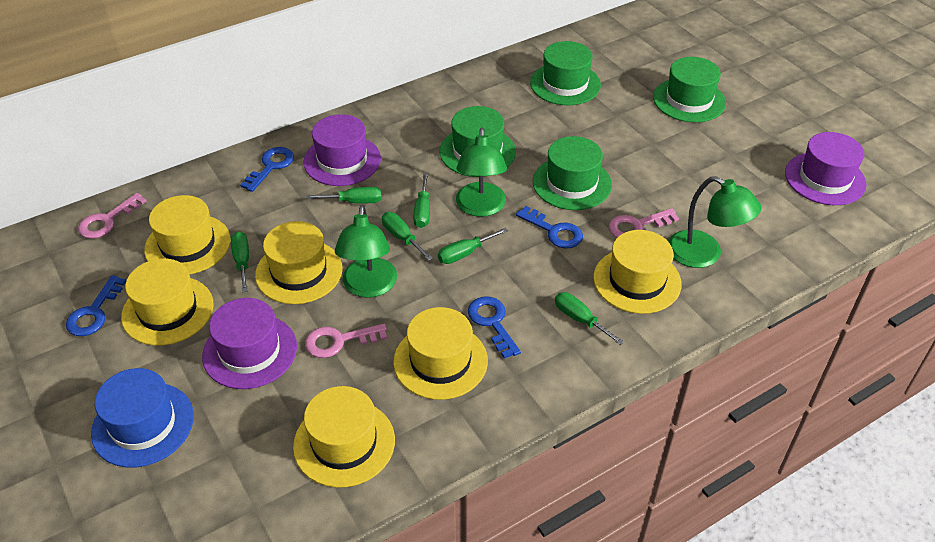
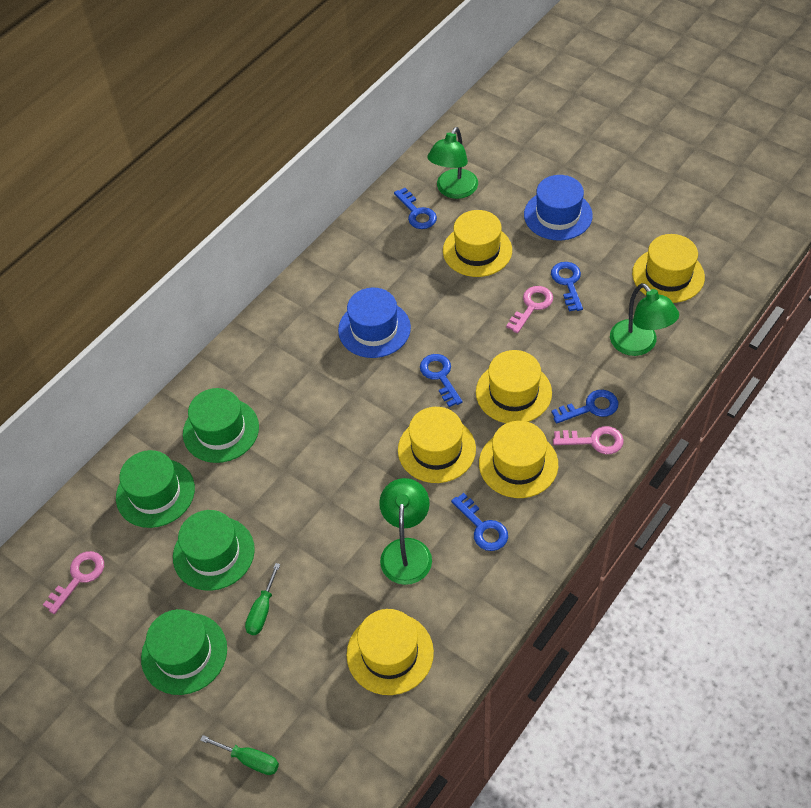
blue hat: [91,368,194,467] = 1 -> [338,288,411,358] [524,175,593,240] = 2
blue key: [66,275,126,336] [240,147,294,192] [468,297,521,359] [516,206,583,248] = 4 -> [394,188,437,229] [420,354,463,407] [451,493,508,551] [551,262,583,311] [551,390,618,424] = 5
green screwdriver: [231,232,249,292] [306,187,382,203] [382,212,433,261] [413,173,430,228] [438,227,508,264] [555,292,624,345] = 6 -> [200,735,279,775] [245,563,280,635] = 2
purple hat: [202,298,297,389] [303,114,381,186] [785,132,867,205] = 3 -> none = 0

